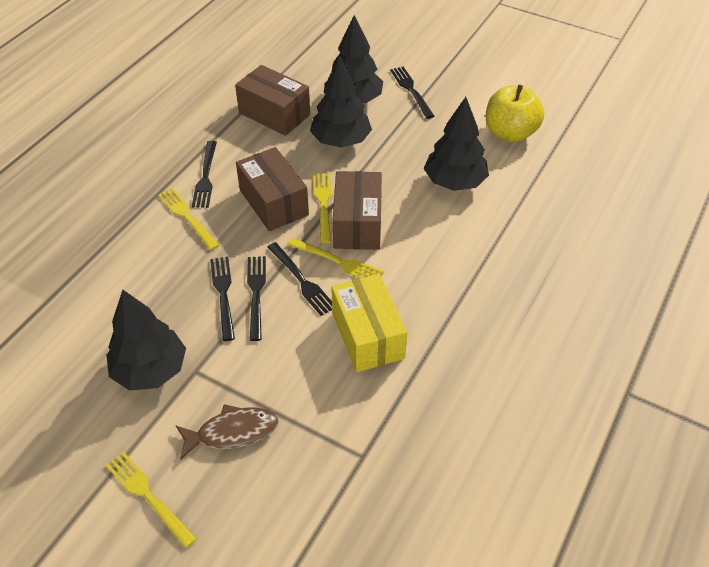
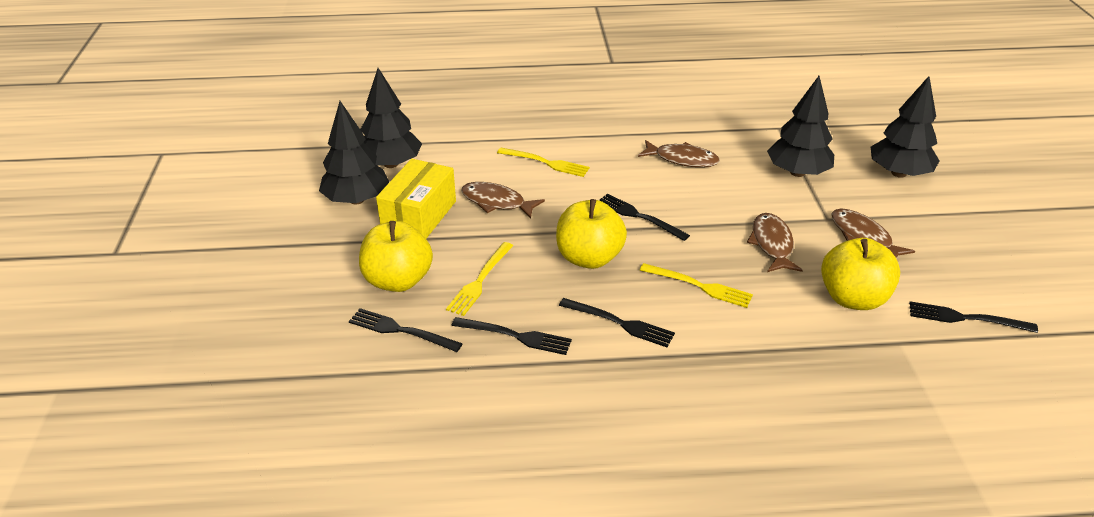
brown box: [235,65,310,136] [236,147,309,231] [333,171,382,250] = 3 -> none = 0
brown fish: [175,404,279,460] = 1 -> [461,182,545,219] [638,140,720,167] [747,213,803,272] [832,208,915,258] = 4
yellow apple: [486,85,544,142] = 1 -> [359,221,433,292] [556,199,627,269] [821,238,900,310] = 3
yellow fork: [106,451,197,548] [158,188,219,250] [287,238,384,278] [314,173,331,243] = 4 -> [446,242,513,316] [497,148,590,177] [640,263,753,308] = 3

